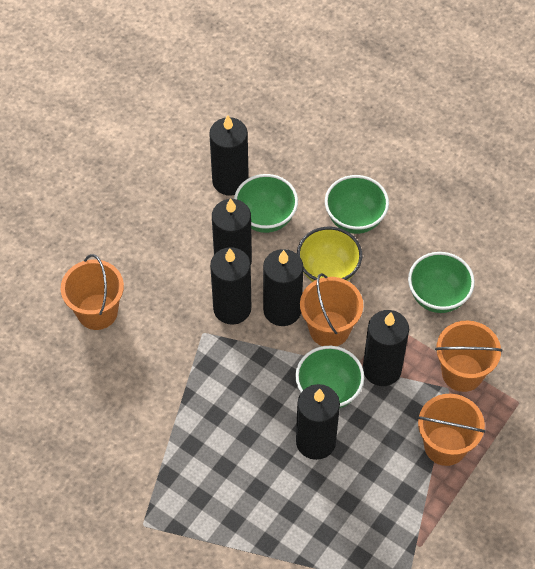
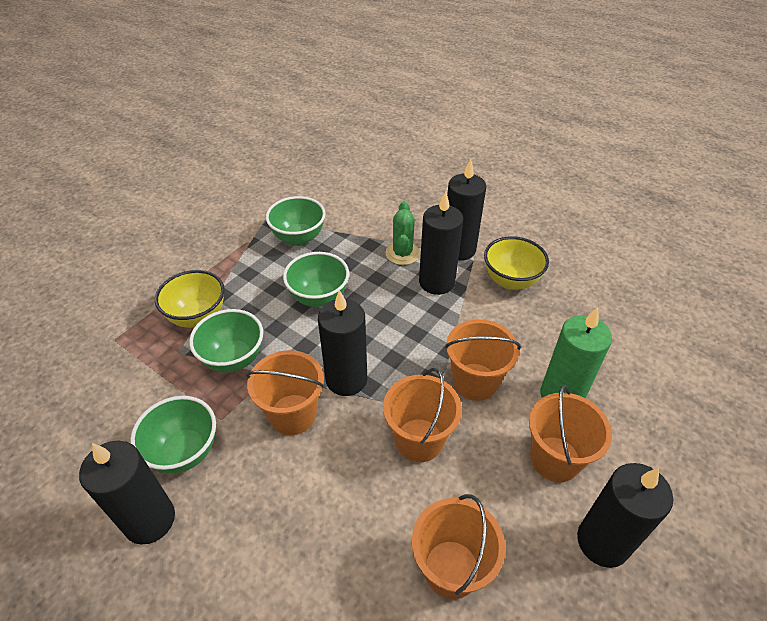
black candle: [209,115,249,196] [210,247,251,325] [212,198,252,264] [263,249,303,326] [296,384,340,460] [363,310,409,386] = 6 -> [79,440,175,545] [318,290,367,396] [419,191,463,295] [447,159,486,261] [577,463,673,568] = 5
green cactus: none = 0 -> [385,201,420,265] = 1
green candle: none = 0 -> [540,307,612,398] = 1
orange bucket: [61,254,124,330] [300,273,363,346] [417,394,485,466] [435,320,502,392] = 4 -> [246,350,325,435] [383,368,462,462] [412,494,505,599] [445,319,521,401] [529,385,612,482] = 5
yellow bowl: [297,227,362,282] = 1 -> [155,270,225,328] [484,236,549,290] = 2

